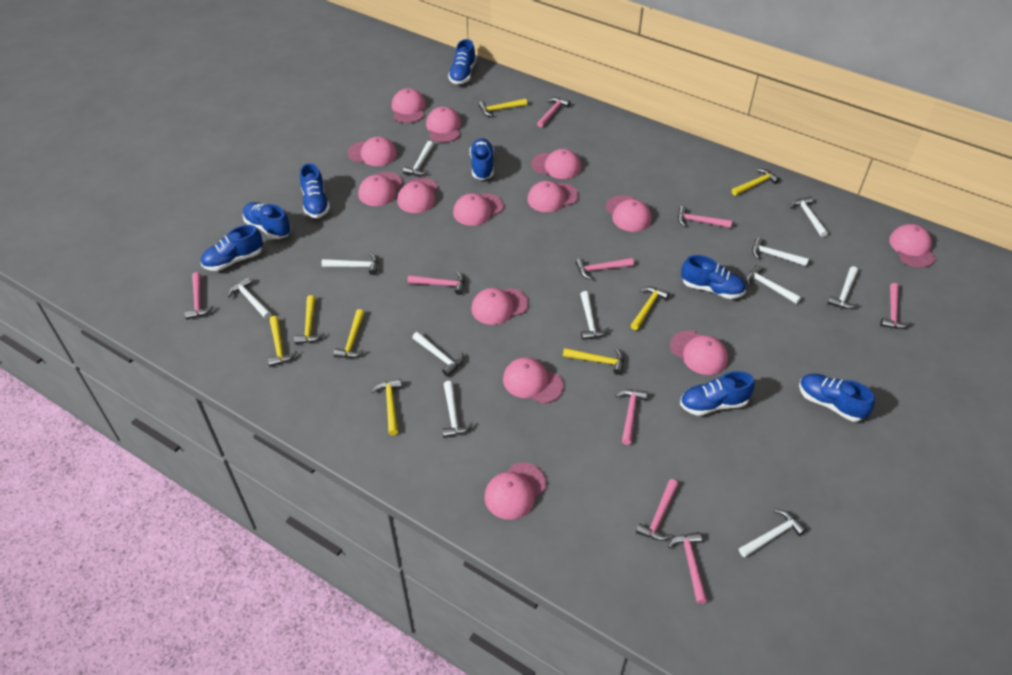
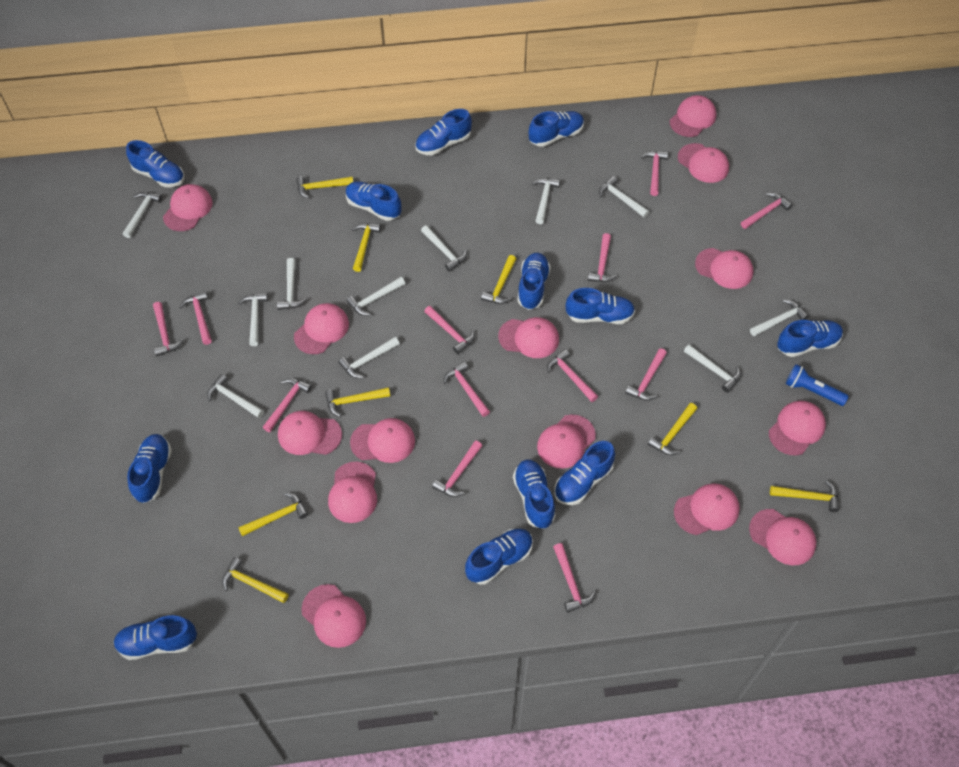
blue flashlight: none = 0 -> [786,364,849,406] = 1
blue shoe: [201,225,263,271] [243,202,291,239] [300,163,330,218] [448,39,476,84] [470,138,494,180] [680,371,755,416] [681,255,746,299] [799,374,875,422] = 8 -> [114,615,197,660] [126,140,184,187] [127,434,172,503] [346,181,401,221] [415,109,472,155] [465,529,533,584] [513,460,556,529] [517,253,551,310] [529,111,584,147] [554,441,615,505] [566,288,635,324] [777,320,843,357] = 12
pink hammer: [184,272,214,319] [408,272,465,295] [537,97,570,128] [576,258,634,280] [615,390,647,445] [636,479,678,541] [668,532,707,604] [678,206,732,228] [880,283,911,329] = 9 -> [153,302,183,356] [180,291,212,345] [263,378,312,432] [424,306,475,354] [432,440,482,497] [443,362,490,417] [547,349,598,402] [553,543,596,613] [588,233,617,282] [625,348,667,401] [641,151,668,196] [741,193,792,229] = 12

